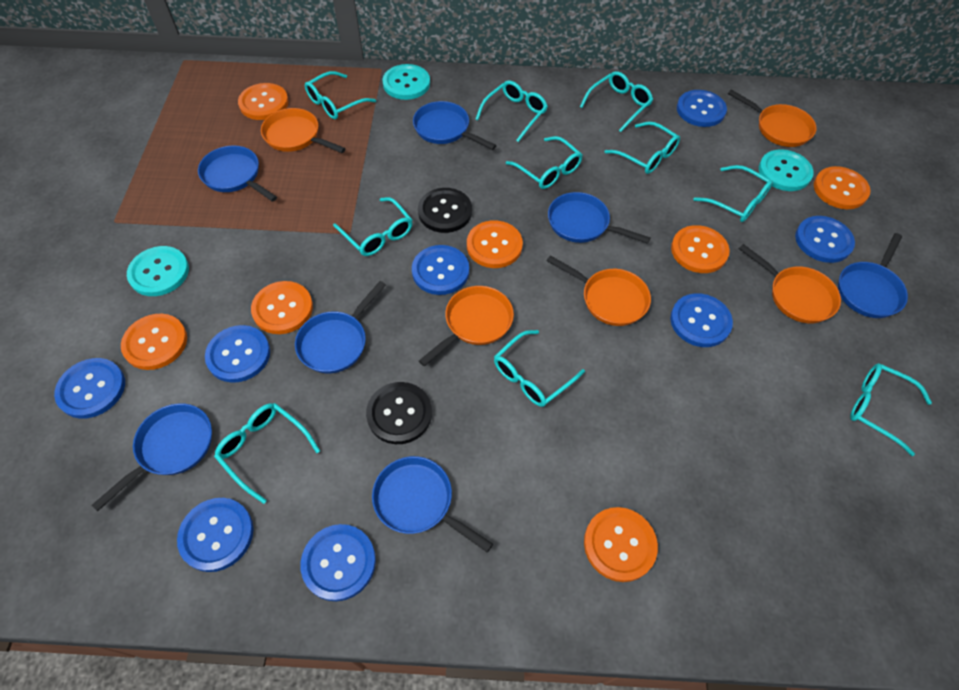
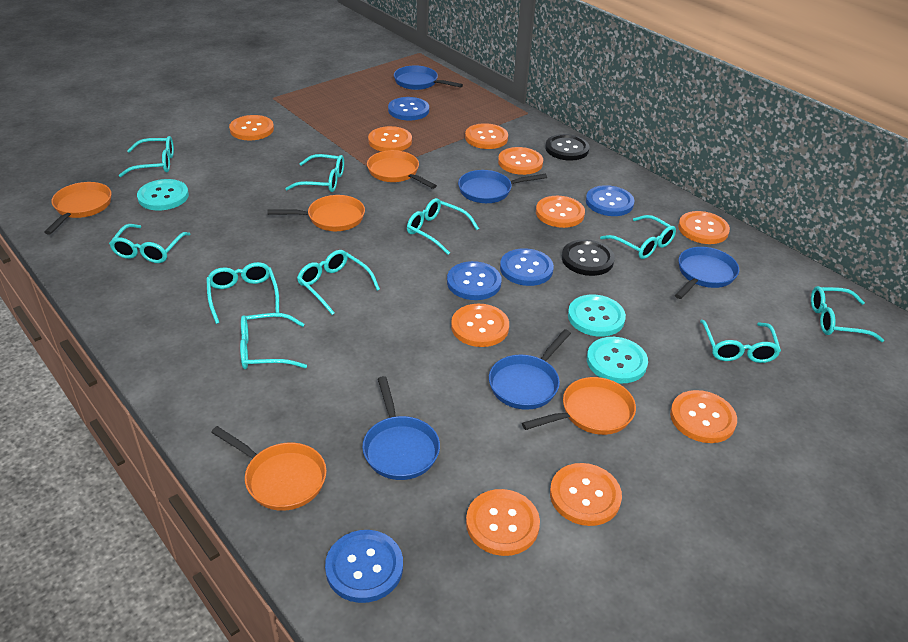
blue button: [54,358,125,419] [177,498,253,572] [205,325,270,383] [300,524,376,601] [412,245,469,295] [670,293,733,347] [677,90,727,127] [795,216,855,263] = 8 -> [325,530,403,603] [388,97,429,120] [447,261,502,300] [500,248,554,286] [586,185,634,216] = 5
blue pan: [91,403,212,511] [198,146,277,202] [295,281,386,373] [372,456,493,552] [413,101,497,150] [548,192,650,244] [838,233,908,318] = 7 -> [362,376,440,480] [394,65,463,90] [458,170,547,203] [489,329,571,410] [675,247,739,299] = 5
orange button: [121,314,187,370] [238,83,289,120] [251,281,313,334] [467,220,523,268] [584,507,658,582] [671,225,730,273] [814,166,870,209] = 7 -> [229,115,274,140] [368,126,412,152] [451,304,509,347] [465,123,508,149] [466,489,540,556] [498,147,543,175] [536,196,585,228] [550,463,622,526] [670,390,737,443] [678,211,730,244] = 10

